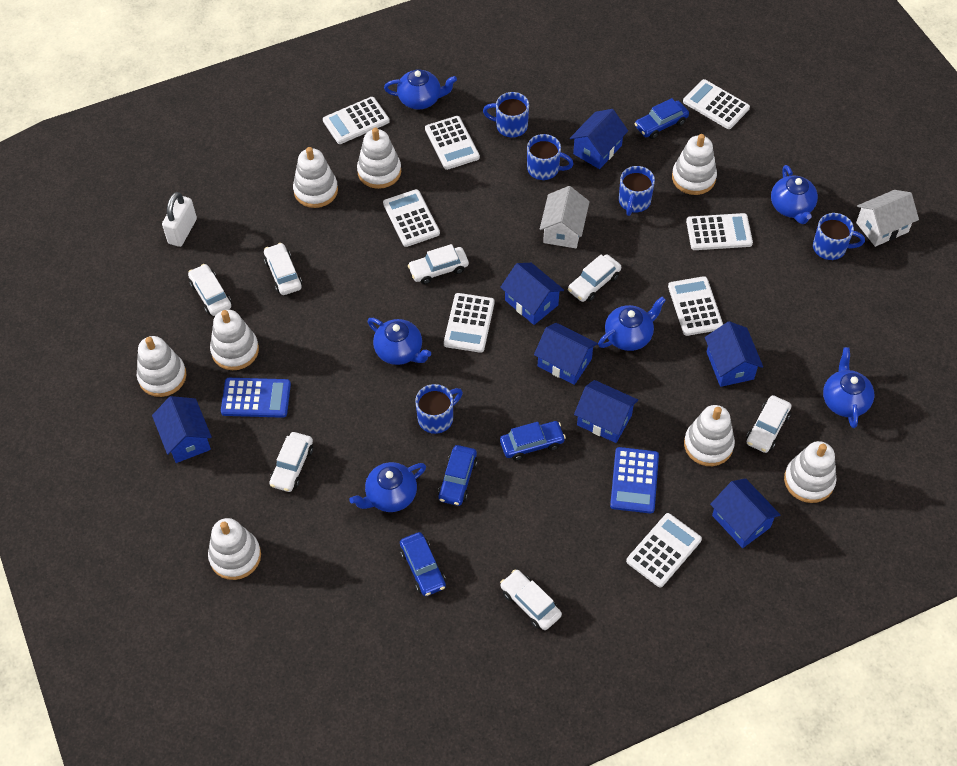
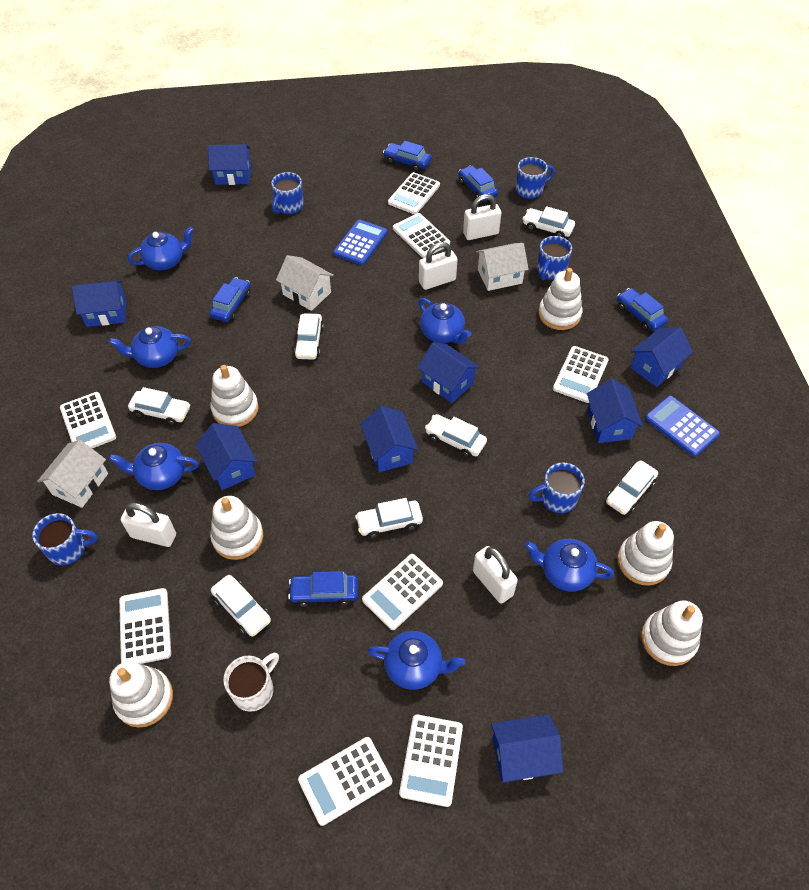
blue car: [400,532,446,596] [438,445,478,506] [500,421,566,460] [634,98,689,139] = 4 -> [210,277,251,322] [288,571,358,607] [383,141,432,172] [458,165,498,202] [617,288,668,331] = 5
blue house: [152,396,212,463] [500,263,564,325] [534,323,598,385] [570,109,628,169] [574,380,638,443] [705,321,763,387] [710,478,780,548] = 7 -> [72,280,126,327] [195,423,257,490] [208,144,251,185] [360,406,418,472] [417,343,480,403] [491,714,563,783] [587,379,643,443] [630,327,693,387] = 8
white house: [540,186,590,248] [856,190,919,247] = 2 -> [37,440,108,508] [276,255,334,311] [476,243,529,291] = 3
white mug: none = 0 -> [223,653,279,712] = 1
white padlock: [162,192,197,247] = 1 -> [121,502,176,547] [419,242,458,290] [463,194,501,240] [473,546,518,604] = 4
white stacking toy: [137,336,186,397] [208,518,261,580] [210,310,259,370] [293,147,338,208] [357,128,401,189] [672,134,717,195] [684,405,735,466] [784,441,837,503] = 8 -> [109,661,173,728] [210,496,263,560] [211,365,259,427] [538,268,583,330] [617,521,674,585] [641,600,703,666] = 6

